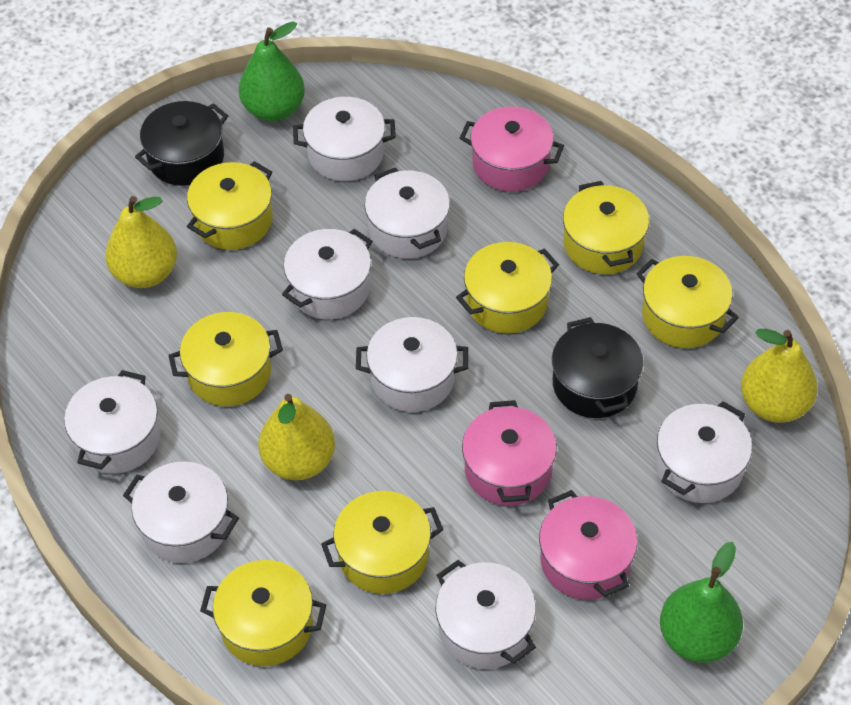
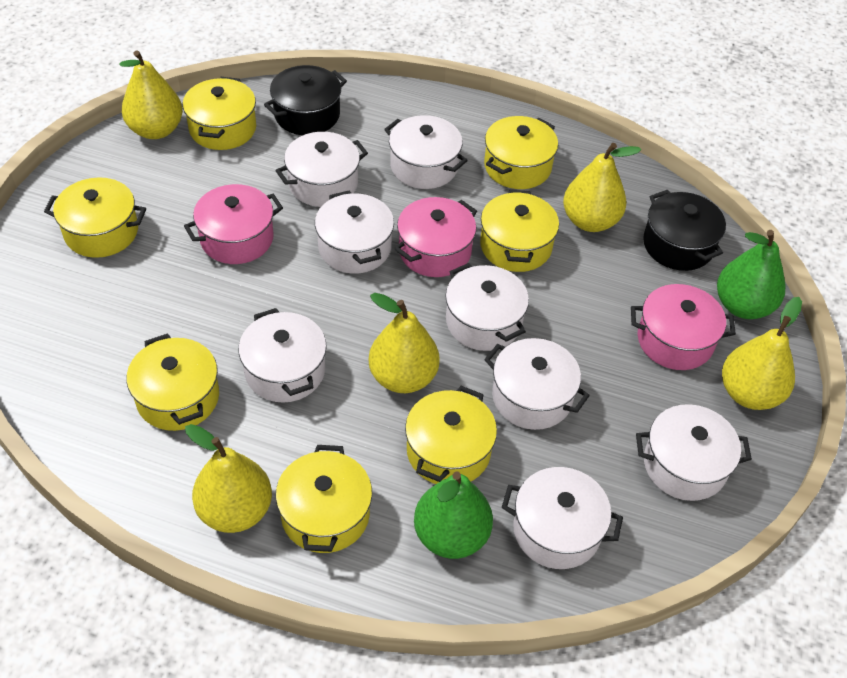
yellow pear: [105,196,177,288] [258,394,335,480] [741,329,818,423] = 3 -> [119,50,183,139] [185,424,272,533] [369,293,440,393] [563,143,641,232] [722,297,802,410] = 5

